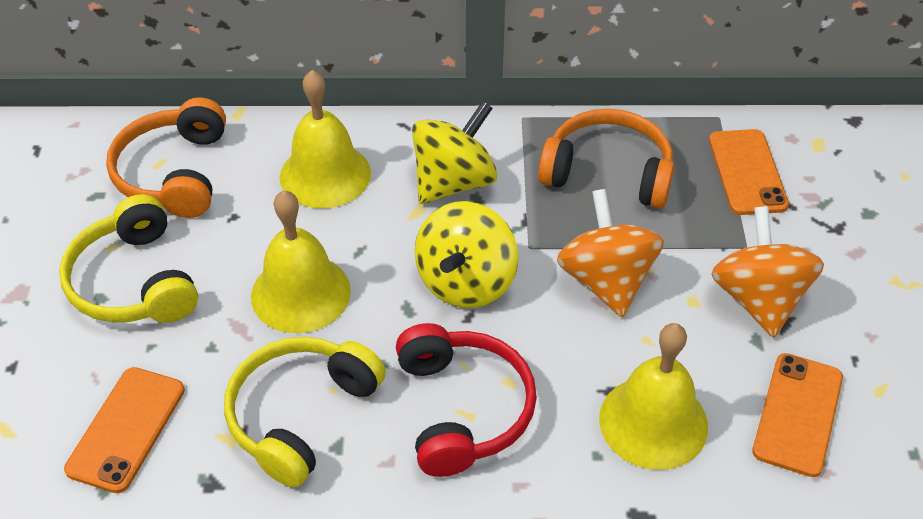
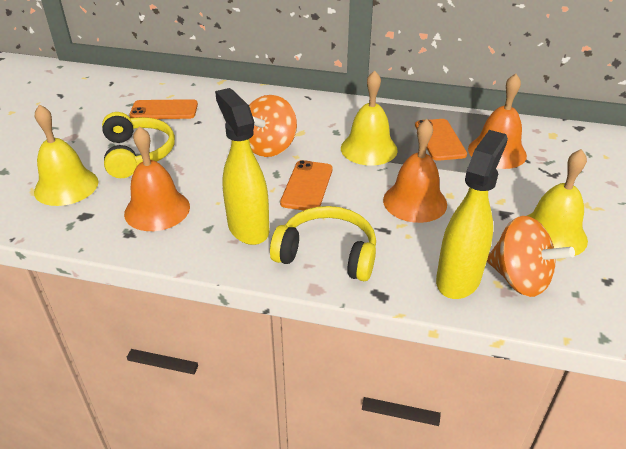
orange bell: none = 0 -> [124,126,190,231] [383,119,447,223] [468,73,527,169] = 3
orange headphones: [106,97,226,218] [538,109,674,208] = 2 -> none = 0
red headphones: [396,323,537,477] = 1 -> none = 0
yellow spinning top: [412,101,497,204] [415,201,518,308] = 2 -> none = 0
yellow spray bottle: none = 0 -> [215,88,269,245] [436,130,508,299] = 2

